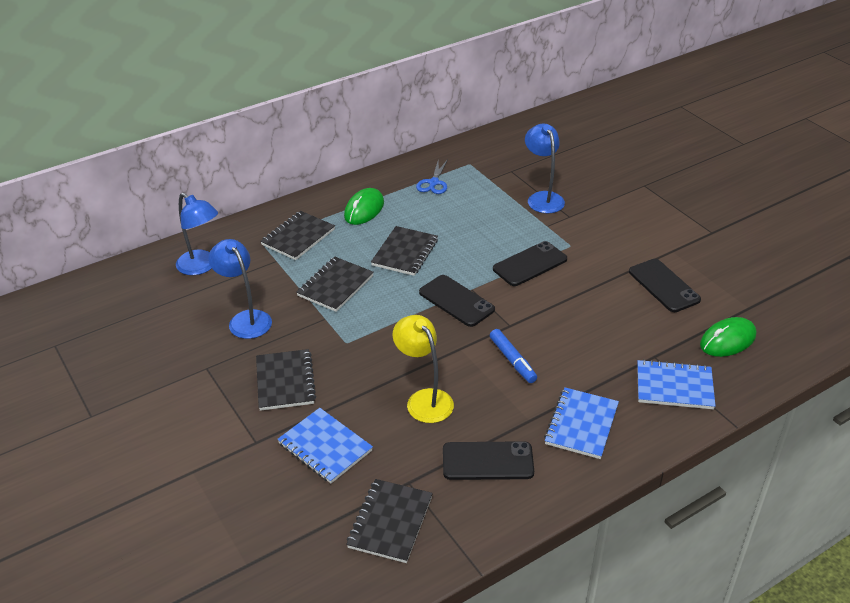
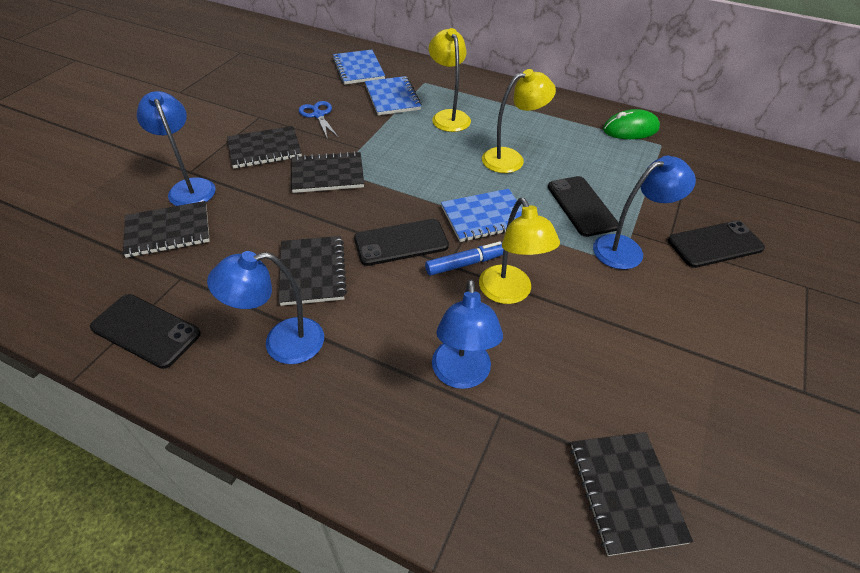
blue lamp: [176,193,218,275] [209,239,272,339] [525,123,565,213] = 3 -> [137,91,216,206] [207,251,324,364] [432,279,503,389] [593,156,696,269] = 4
green mouse: [344,188,384,225] [700,317,756,357] = 2 -> [603,109,660,139] = 1
yellow lamp: [393,315,454,423] = 1 -> [429,28,471,132] [479,198,560,304] [482,69,556,173] = 3

